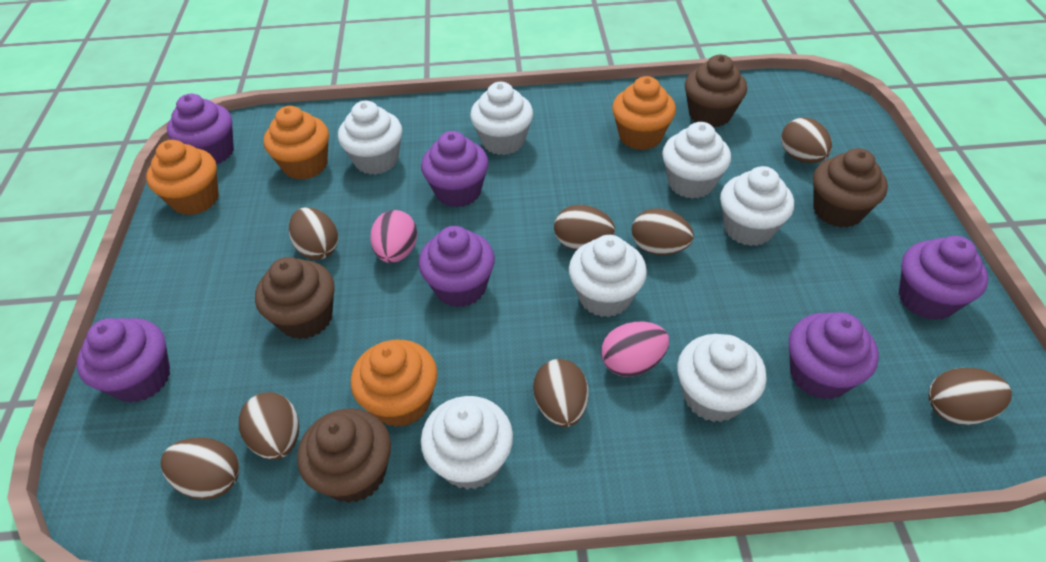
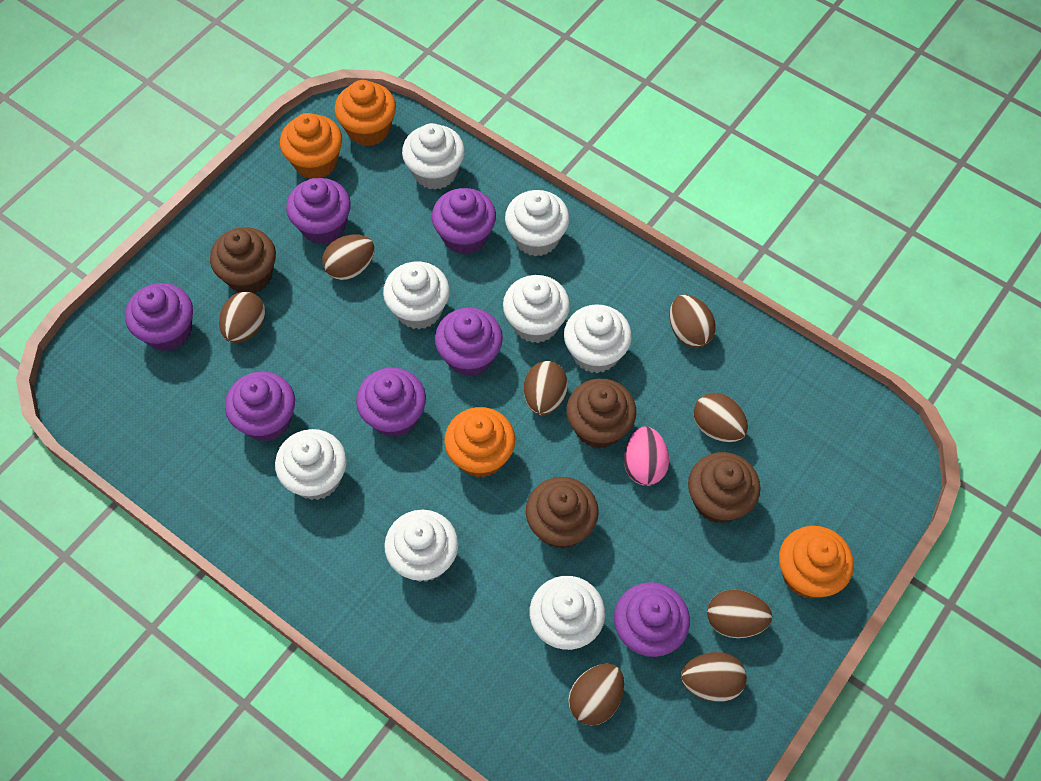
pink egg: [370,210,417,263] [601,322,669,377] = 2 -> [624,426,669,486] = 1
purple cupcake: [76,318,170,403] [167,94,234,164] [419,226,495,307] [421,131,489,207] [789,312,879,400] [899,236,988,320] = 6 -> [125,283,193,351] [225,372,295,441] [286,178,351,244] [356,368,426,437] [432,188,496,255] [435,308,503,376] [614,582,690,657] = 7
white cupcake: [338,101,402,175] [421,396,513,490] [470,82,533,155] [569,235,647,317] [662,122,731,199] [677,334,767,422] [720,166,794,246] = 7 -> [275,429,347,500] [383,262,450,329] [384,510,458,582] [402,123,465,190] [503,275,570,343] [505,190,569,257] [530,576,605,650] [564,304,632,373] = 8

